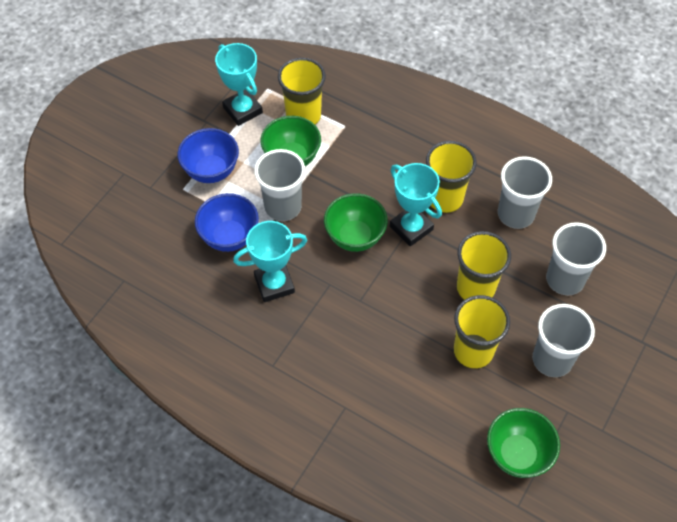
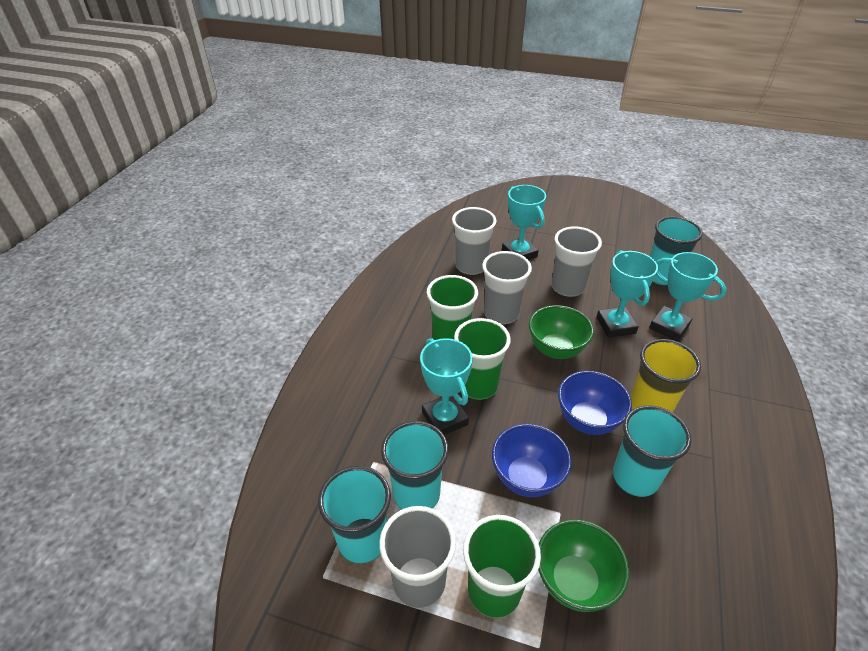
green bowl: [261,116,321,166] [324,193,388,252] [487,408,560,478] = 3 -> [529,305,594,359] [538,519,629,612] = 2
green cup: none = 0 -> [427,275,478,340] [454,318,511,400] [463,515,541,618] = 3
turquoise cup: none = 0 -> [318,466,391,564] [381,421,448,509] [613,405,692,497] [650,216,703,285] = 4
turquoise trophy: [215,43,263,126] [233,221,307,302] [390,163,442,247] = 3 -> [420,338,473,435] [502,185,546,260] [596,250,658,338] [649,252,727,342] = 4
yellow cup: [278,58,326,125] [426,141,477,213] [454,295,510,369] [457,231,511,300] = 4 -> [630,339,701,412] = 1

